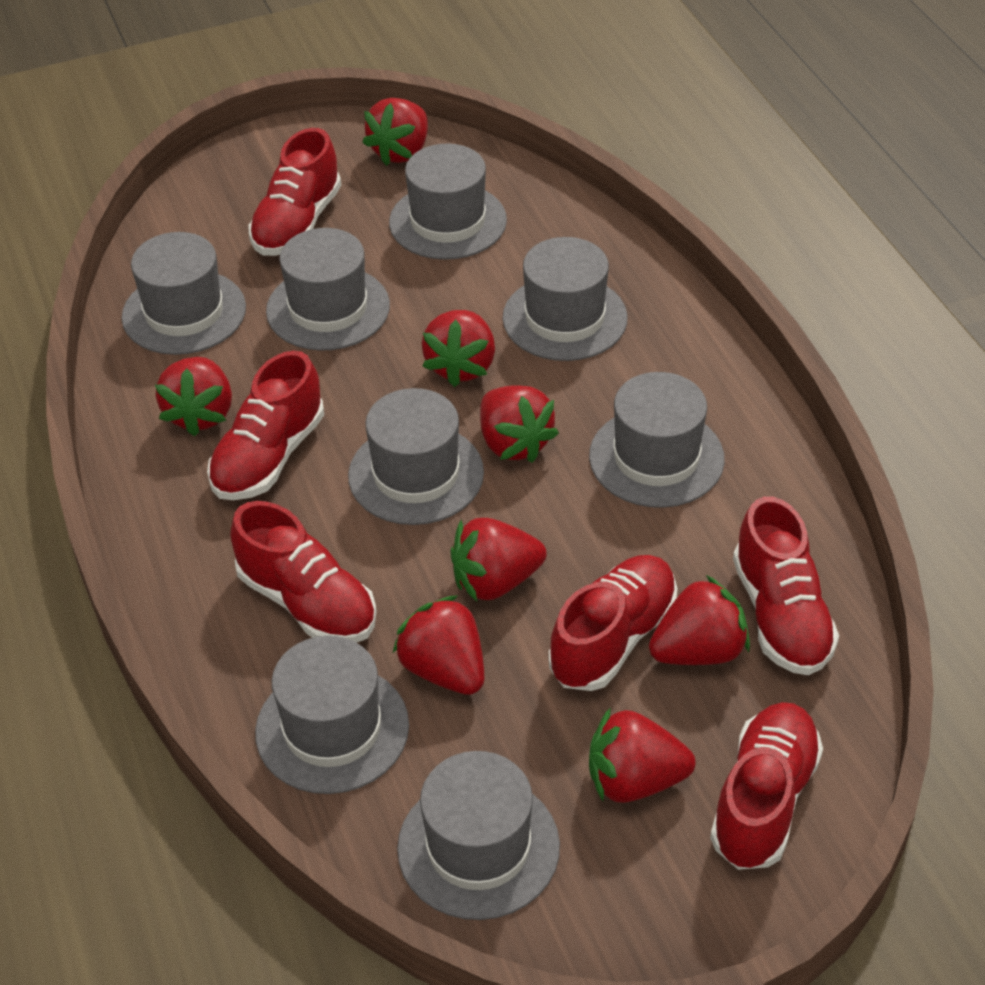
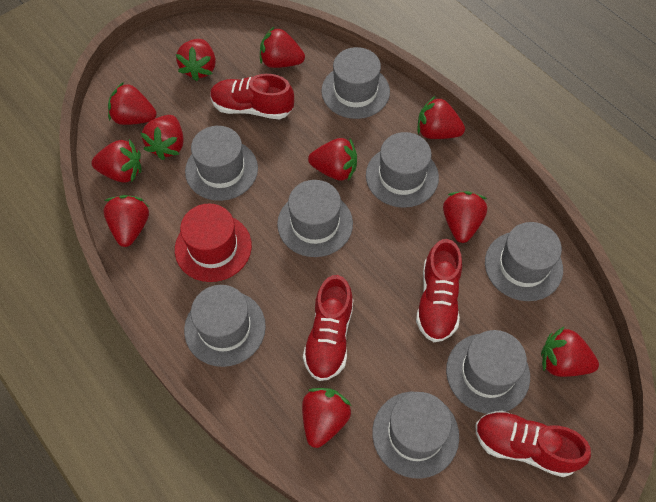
red hat: none = 0 -> [175,203,252,282] = 1
red shoe: [207,351,324,500] [230,501,376,643] [248,128,341,256] [549,555,677,691] [710,702,823,870] [733,497,839,675] = 6 -> [210,74,294,119] [303,275,353,381] [416,239,462,342] [475,411,591,477] = 4
red strawberry: [155,357,232,437] [362,98,428,166] [393,595,484,695] [421,310,495,387] [451,518,546,602] [480,385,559,463] [589,707,696,803] [649,575,750,665] = 8 -> [91,139,141,183] [104,195,149,247] [108,82,157,125] [141,115,184,160] [176,39,216,81] [260,27,305,68] [302,388,352,448] [308,138,357,181] [417,96,465,139] [443,191,487,243] [541,327,599,377] = 11

